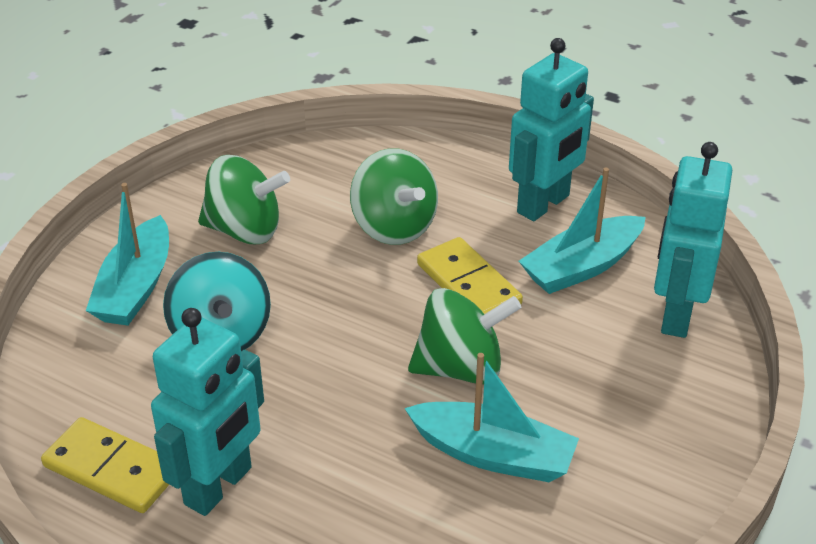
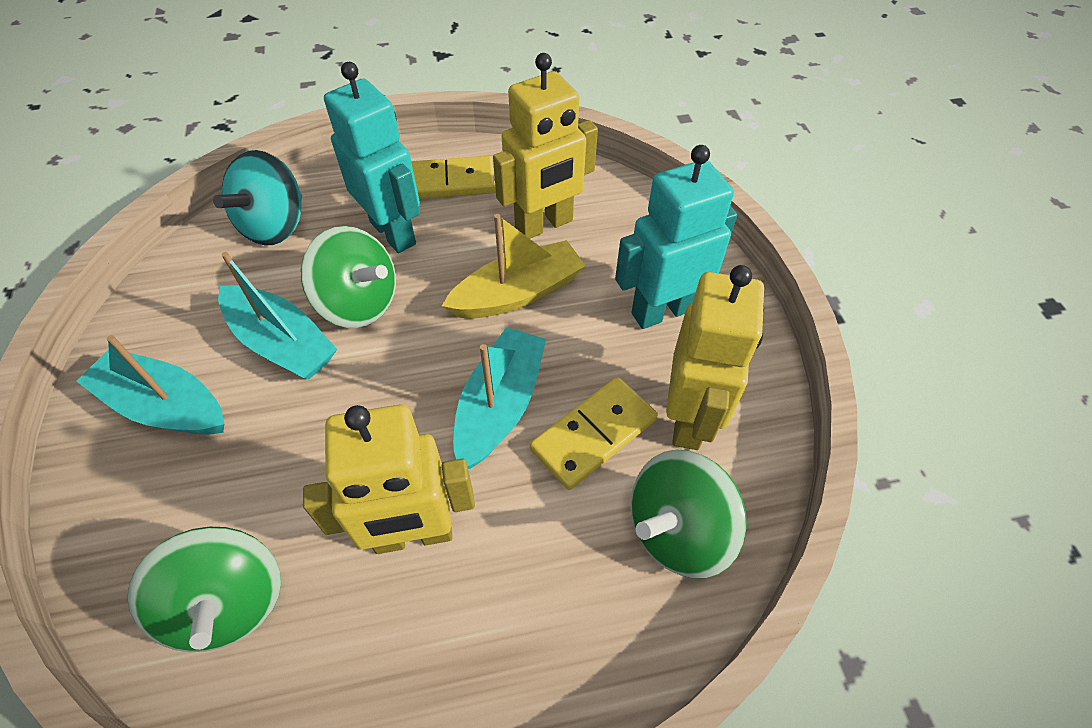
turquoise robot: [151,308,264,516] [509,38,594,221] [654,142,732,338] = 3 -> [324,62,420,253] [615,145,737,329] = 2
yellow boat: none = 0 -> [442,214,586,319] = 1
yellow robot: none = 0 -> [303,404,475,554] [493,53,598,239] [666,265,764,450] = 3

